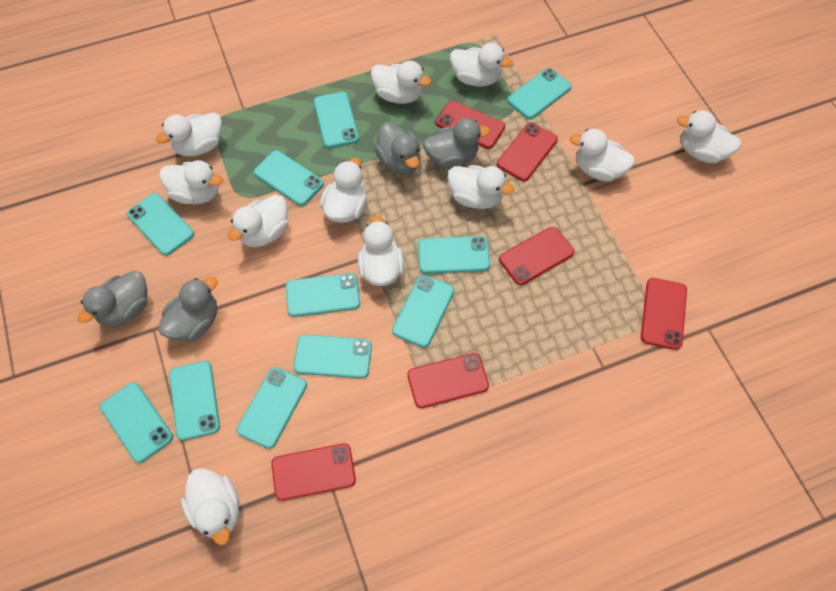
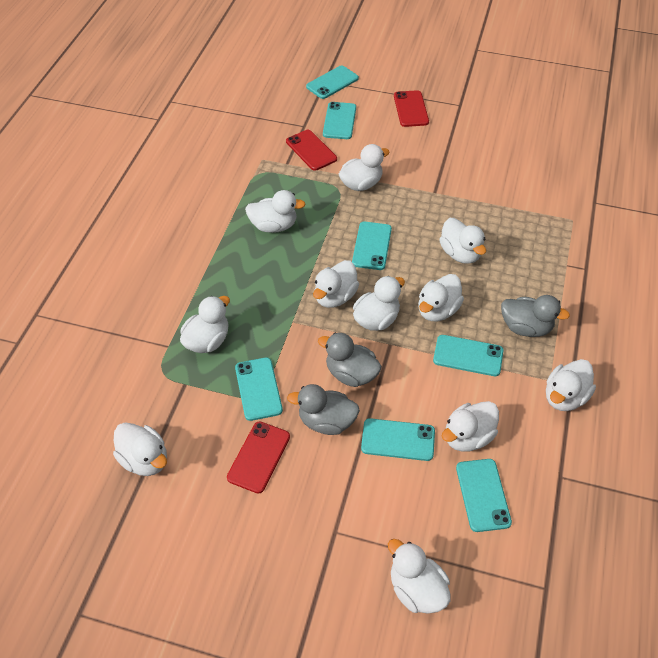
grey duck: [78,271,147,327] [158,277,218,341] [374,122,421,175] [423,118,490,168] = 4 -> [287,384,360,435] [318,333,382,387] [501,295,570,337] = 3
red phone: [271,443,356,501] [407,353,489,408] [436,101,505,149] [497,123,558,181] [499,227,574,285] [641,278,687,350] = 6 -> [227,421,290,494] [286,130,337,171] [394,90,429,127] = 3
turquoise phone: [100,382,173,463] [127,193,194,256] [169,361,220,441] [236,367,307,449] [254,150,324,206] [286,273,360,317] [294,335,372,379] [314,92,359,148] [392,275,454,348] [418,236,490,274] [507,68,572,119] = 11 -> [235,357,283,421] [306,65,359,99] [323,102,356,139] [352,222,392,270] [361,418,435,461] [433,335,504,376] [456,459,512,532] = 7

